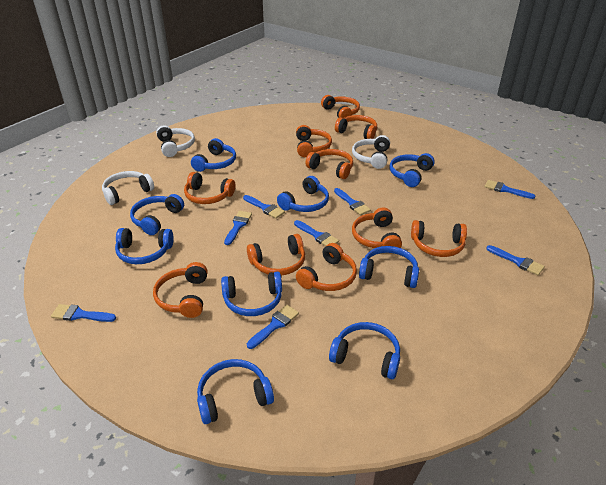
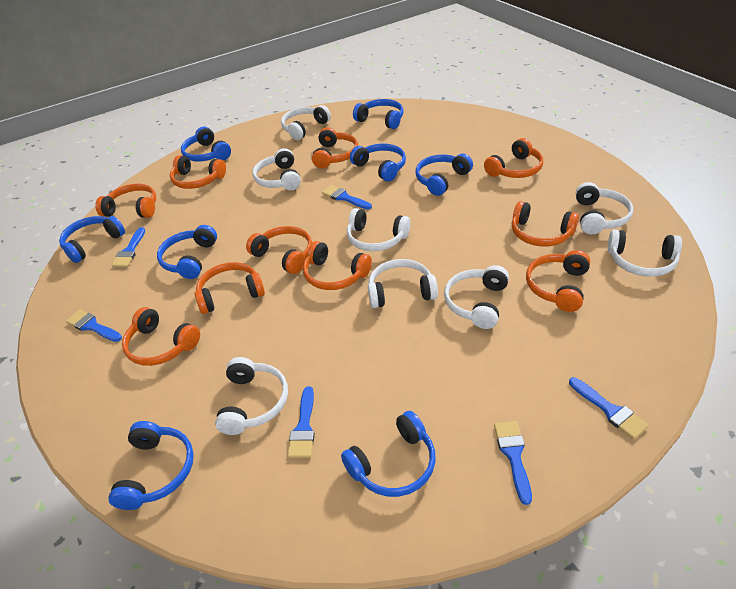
blue brush: [51,304,116,322] [224,211,252,245] [243,195,285,219] [247,305,299,349] [294,220,339,246] [334,188,371,215] [484,180,535,199] [486,245,545,275] = 8 -> [66,310,122,342] [111,227,145,267] [288,386,315,458] [322,185,372,209] [494,421,532,505] [569,377,649,439] = 6
blue headphones: [115,228,174,264] [130,194,184,235] [191,138,236,172] [197,359,274,424] [221,272,282,316] [277,176,329,212] [329,322,400,379] [359,246,419,288] [390,153,435,187] = 9 -> [59,216,125,263] [109,421,194,510] [157,225,217,279] [181,127,231,162] [341,411,436,497] [350,144,406,181] [353,99,404,129] [416,154,473,196] = 8
white headphones: [102,171,154,205] [156,125,195,157] [352,135,390,169] = 3 -> [215,357,288,435] [252,148,301,190] [281,105,331,140] [347,208,410,251] [368,259,438,308] [444,265,509,329] [576,182,633,234] [608,229,682,277] = 8

